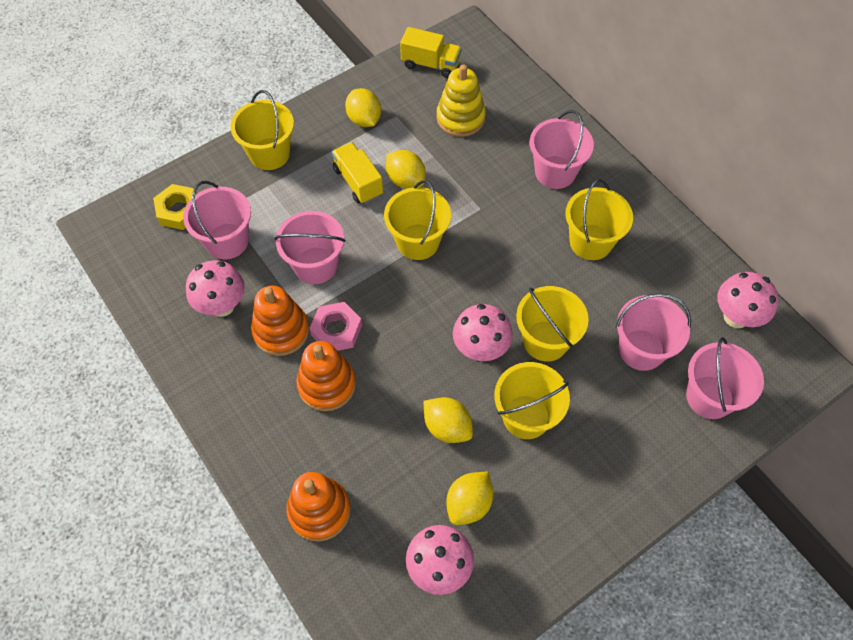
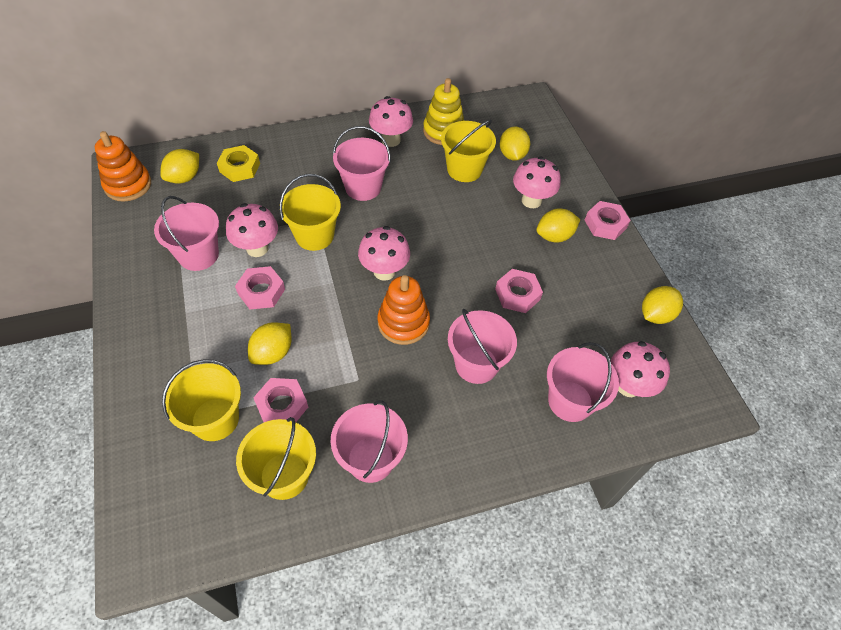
orange stacking toy: [251,286,309,356] [287,472,351,542] [296,341,356,411] = 3 -> [95,131,151,201] [378,275,430,345] = 2
pink mushroom: [186,260,245,317] [406,525,474,595] [453,304,513,361] [717,272,779,328] = 4 -> [226,203,278,257] [358,226,410,281] [369,96,413,147] [513,156,561,208] [611,341,670,397] = 5
pink nut: [309,302,362,351] = 1 -> [235,266,285,310] [253,378,308,422] [495,269,543,313] [585,201,631,240] = 4
yellow bucket: [230,90,294,170] [384,180,451,260] [494,362,570,439] [516,286,589,362] [565,179,633,260] = 5 -> [162,359,241,441] [236,417,316,500] [279,174,341,251] [441,120,496,182] = 4
yellow lemon: [345,88,381,127] [386,150,426,189] [424,397,473,443] [446,472,494,525] = 4 -> [160,149,199,184] [248,322,292,365] [500,126,530,161] [536,208,580,243] [642,286,683,324] = 5
yellow truck: [332,142,383,204] [400,27,462,78] = 2 -> none = 0

